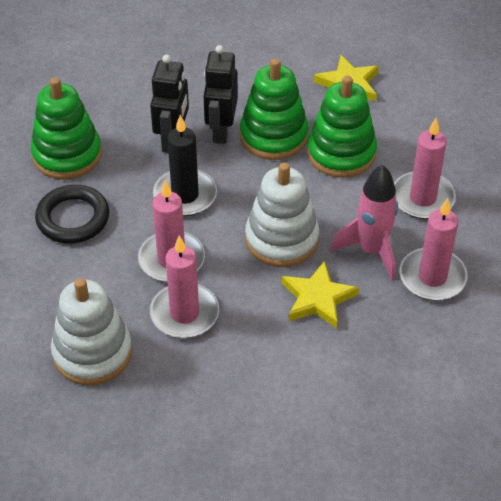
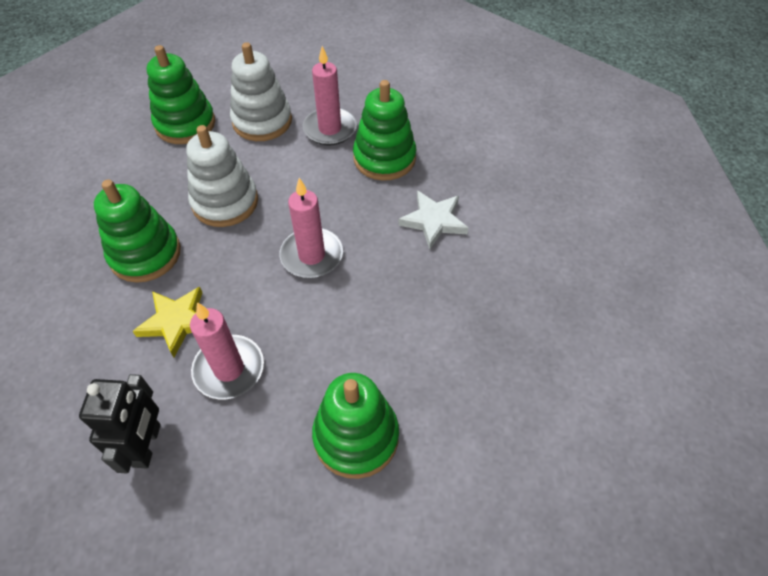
black candle: [153,115,217,216] = 1 -> none = 0
black ring: [35,185,109,243] = 1 -> none = 0
black robot: [150,55,189,153] [204,45,238,144] = 2 -> [79,374,161,473] = 1
green stacking toy: [31,77,102,180] [240,58,309,160] [307,76,377,178] = 3 -> [94,180,181,283] [147,45,215,144] [312,373,399,479] [353,80,416,181] = 4
pink candle: [138,180,205,282] [150,235,219,338] [394,118,456,219] [399,198,468,301] = 4 -> [190,302,264,399] [280,178,343,278] [303,46,357,146] = 3
pink rocket: [331,164,398,280] = 1 -> none = 0
white star: none = 0 -> [398,191,468,249] = 1
yellow star: [282,260,359,329] [314,55,379,101] = 2 -> [133,287,203,357] = 1

